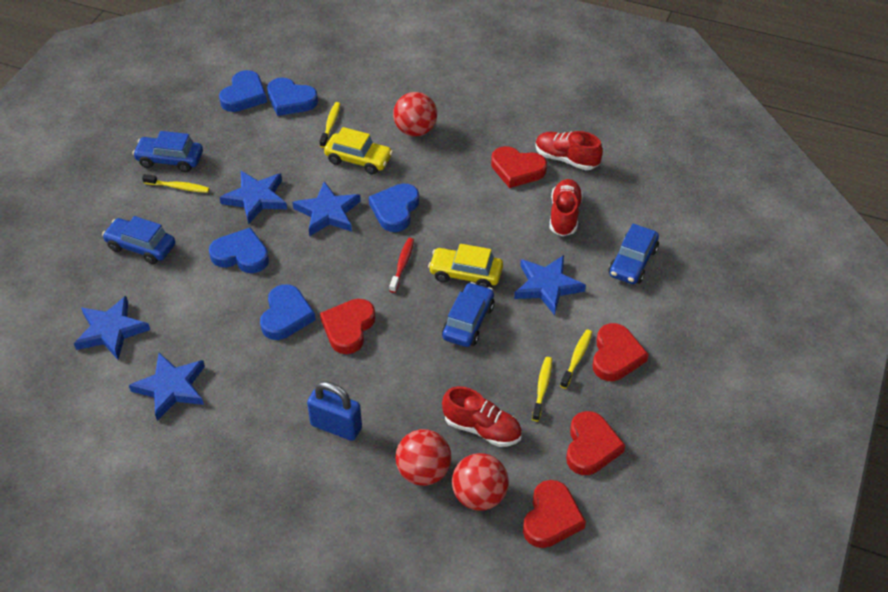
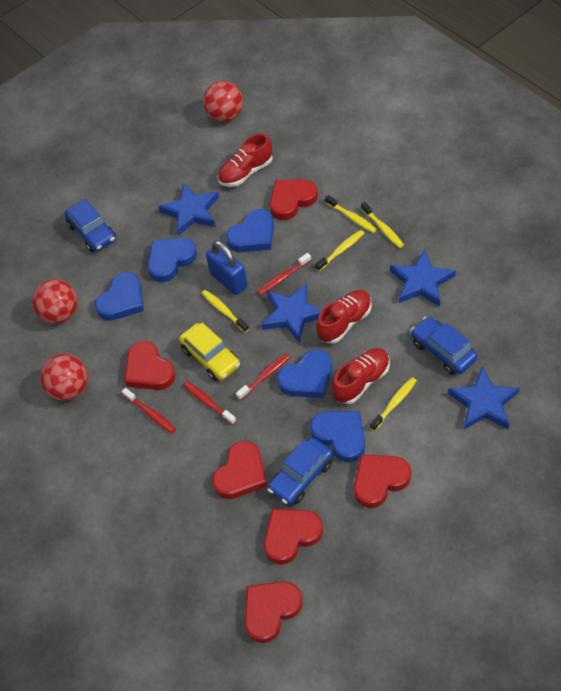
blue car: [102,216,175,264] [132,131,203,172] [442,282,495,347] [609,224,659,284] = 4 -> [65,199,116,252] [268,437,333,505] [411,316,478,375] = 3
blue star: [74,296,150,360] [129,353,205,421] [219,171,287,224] [293,181,361,236] [514,255,586,315] = 5 -> [158,183,219,236] [262,283,322,343] [390,250,456,306] [448,367,520,429] = 4
red heart: [320,299,375,354] [491,146,547,188] [523,480,586,548] [566,411,625,475] [593,323,649,381] = 5 -> [124,341,176,390] [212,441,267,499] [244,581,303,643] [264,509,323,565] [270,179,318,220] [354,454,411,508] = 6
red toothbrush: [389,238,414,293] = 1 -> [122,388,176,434] [183,381,237,425] [236,353,290,400] [257,253,311,295] = 4
yellow car: [324,127,393,174] [428,244,503,288] = 2 -> [179,323,240,381] = 1
yellow toothbrush: [142,174,210,193] [320,102,340,148] [532,357,552,421] [560,329,592,389] = 4 -> [202,290,249,332] [315,230,364,271] [325,195,377,233] [361,202,404,248] [370,377,417,431] = 5

